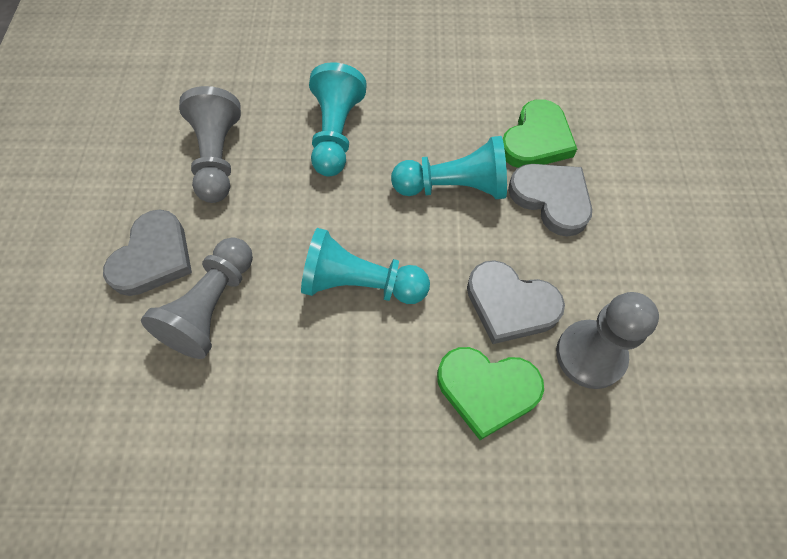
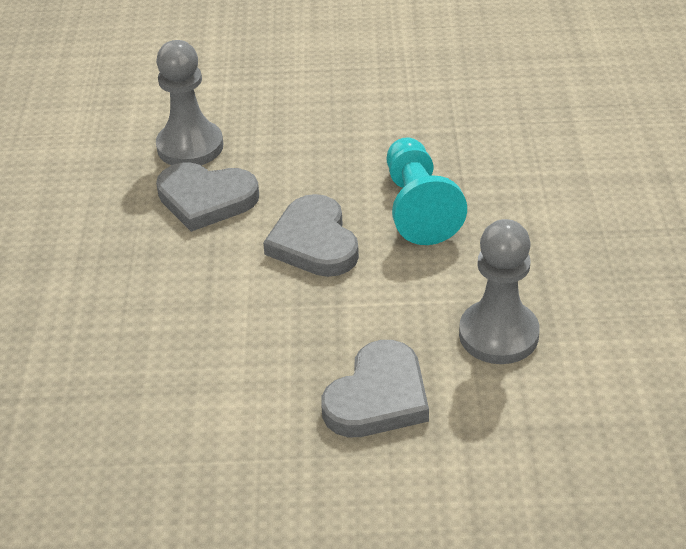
green heart: [437,347,544,440] [503,99,577,168] = 2 -> none = 0
grey pawn: [141,237,253,359] [179,86,241,203] [556,292,659,389] = 3 -> [156,40,223,165] [459,219,540,364] = 2
turquoise pawn: [301,228,430,304] [309,62,367,176] [391,136,507,199] = 3 -> [387,137,467,245] = 1

